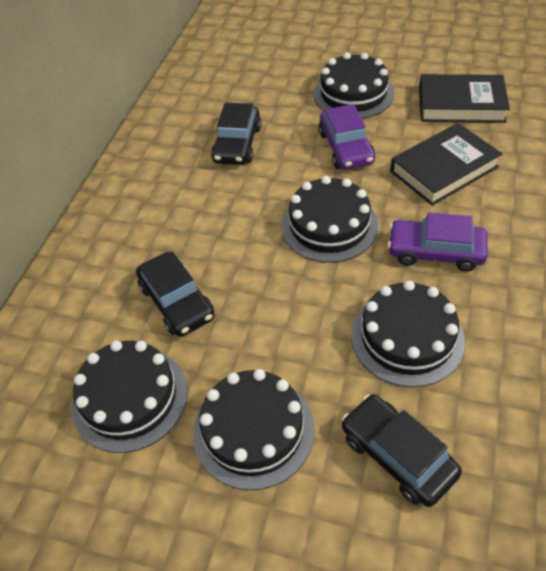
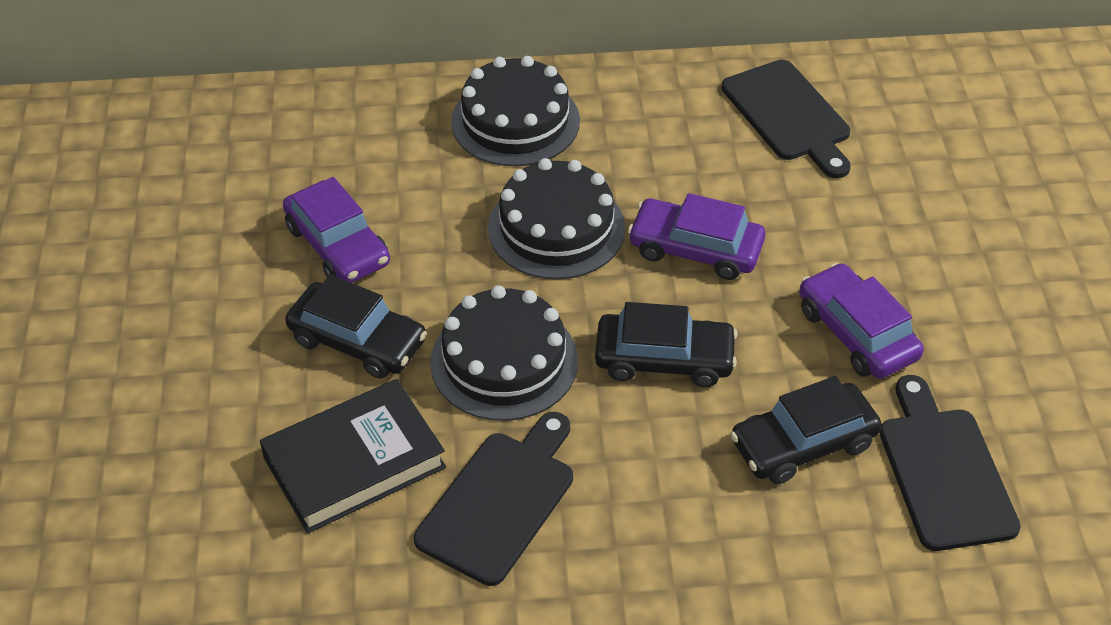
black book: [390,123,502,206] [419,74,510,123] = 2 -> [260,379,446,533] = 1
black cake: [72,340,188,453] [193,369,314,490] [281,176,378,263] [313,52,394,119] [351,280,465,387] = 5 -> [430,285,578,421] [451,56,580,166] [488,158,625,279] = 3
black cutting board: none = 0 -> [414,412,573,586] [722,60,851,178] [879,375,1021,551] = 3
purple car: [319,104,375,170] [387,212,488,272] = 2 -> [283,177,390,283] [628,193,765,280] [799,263,924,379] = 3

